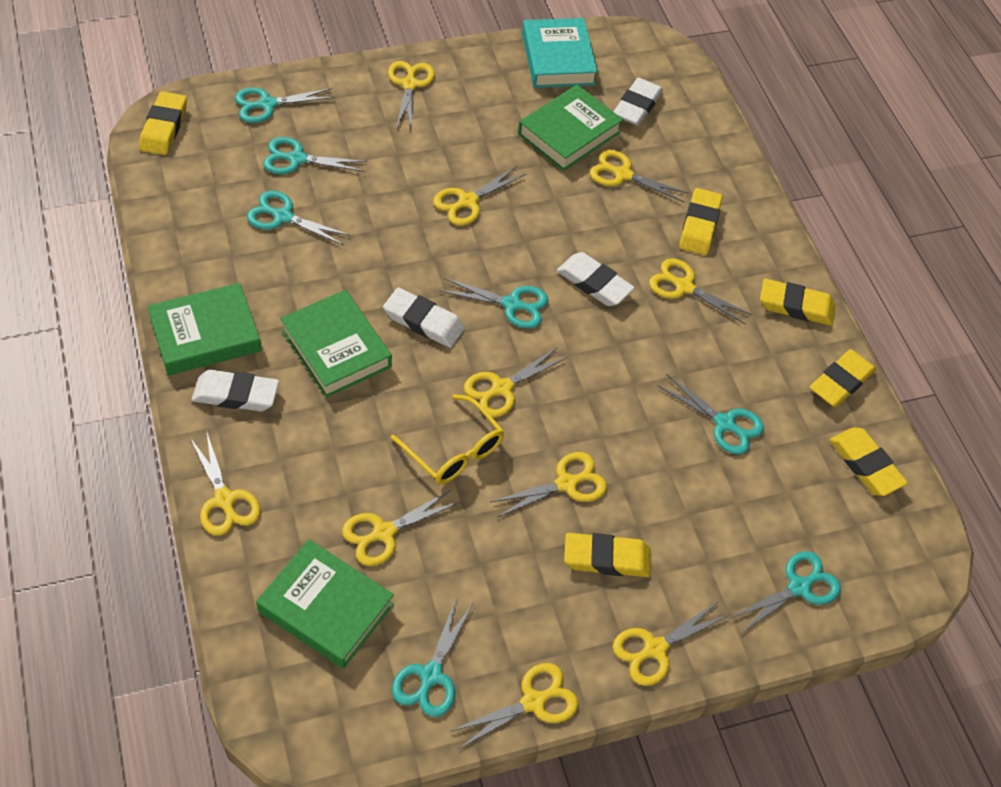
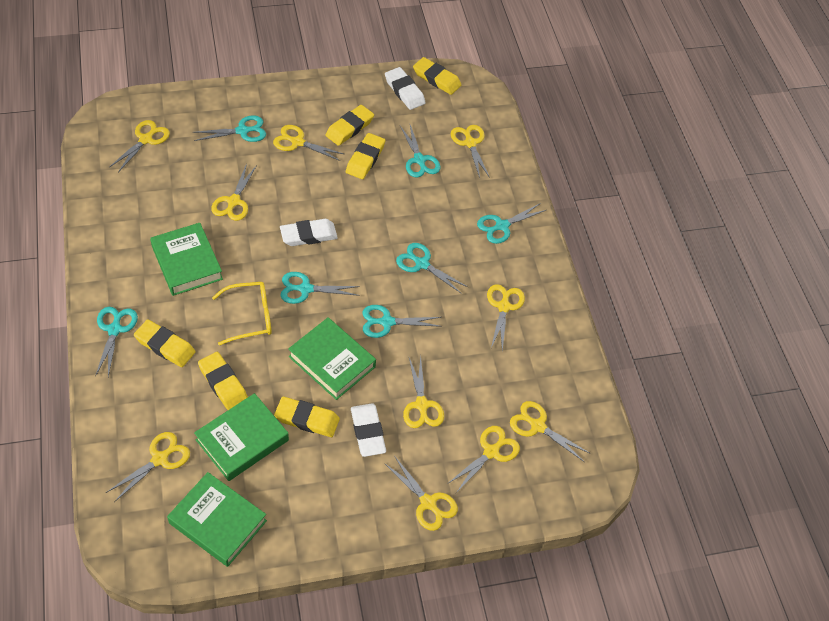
turquoise book: [522,18,598,88] = 1 -> none = 0
white eraser: [192,370,279,411] [383,287,465,348] [557,252,634,306] [613,78,663,126] = 4 -> [280,219,338,246] [351,403,386,457] [385,67,426,110] = 3

